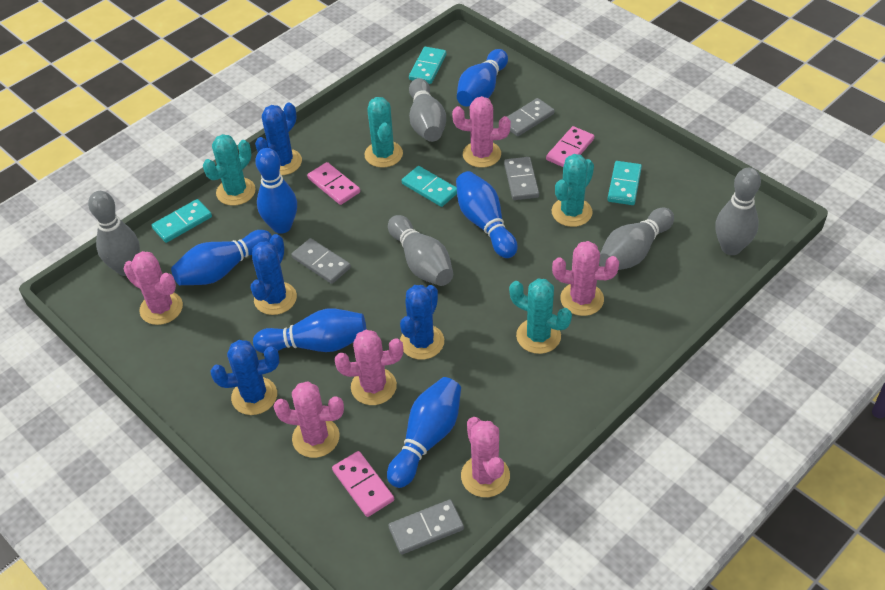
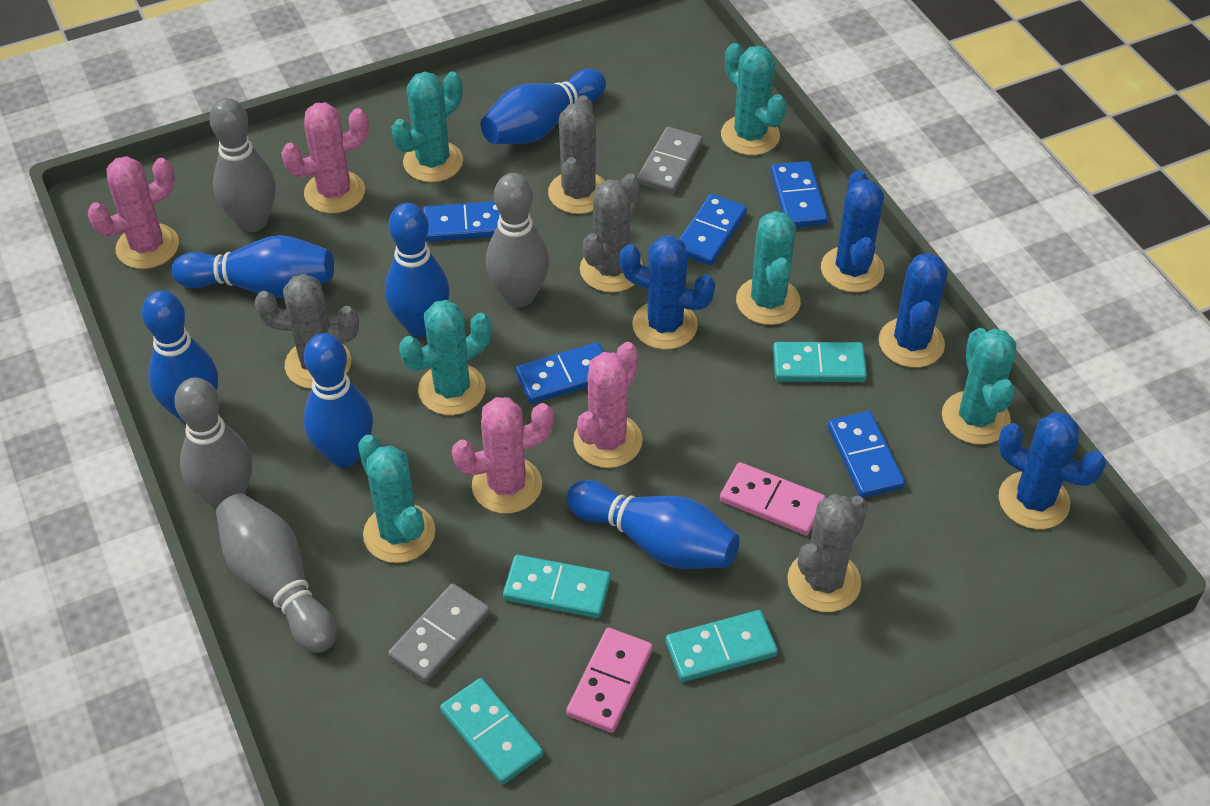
blue domino: none = 0 -> [423,201,500,242] [515,342,604,404] [679,194,747,266] [770,161,828,227] [828,411,905,498] = 5
grey bowling pin: [88,191,140,276] [388,215,453,286] [409,78,446,142] [599,208,674,270] [715,168,761,255] = 5 -> [174,378,252,509] [209,98,276,232] [216,493,337,653] [486,173,549,307] = 4
grey cactus: none = 0 -> [255,274,359,389] [548,95,605,214] [580,173,643,293] [787,494,868,612] = 4
grey domino: [291,238,351,284] [389,500,464,554] [504,157,539,200] [507,98,555,136] = 4 -> [388,583,490,683] [637,127,703,194] = 2
pink cactus: [124,251,183,325] [274,381,344,458] [335,330,403,405] [452,96,511,168] [461,417,510,497] [552,241,619,316] = 6 -> [88,156,179,269] [281,102,369,214] [452,397,554,514] [573,342,642,468] = 4
pink domino: [307,162,360,205] [332,451,394,517] [546,126,594,167] = 3 -> [566,628,653,733] [720,462,826,535] = 2
turquoise cactus: [203,134,256,206] [364,97,403,168] [509,279,572,354] [552,154,594,227] = 4 -> [358,435,435,563] [391,71,463,182] [399,300,491,415] [721,43,787,155] [736,211,801,325] [942,328,1016,444] = 6

